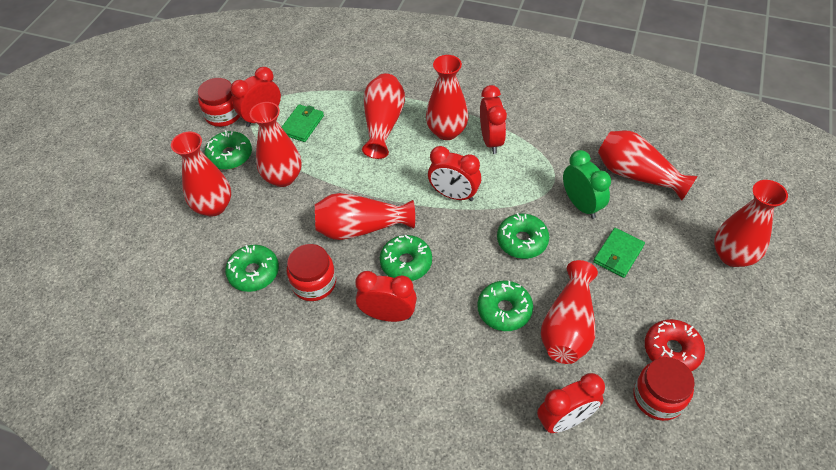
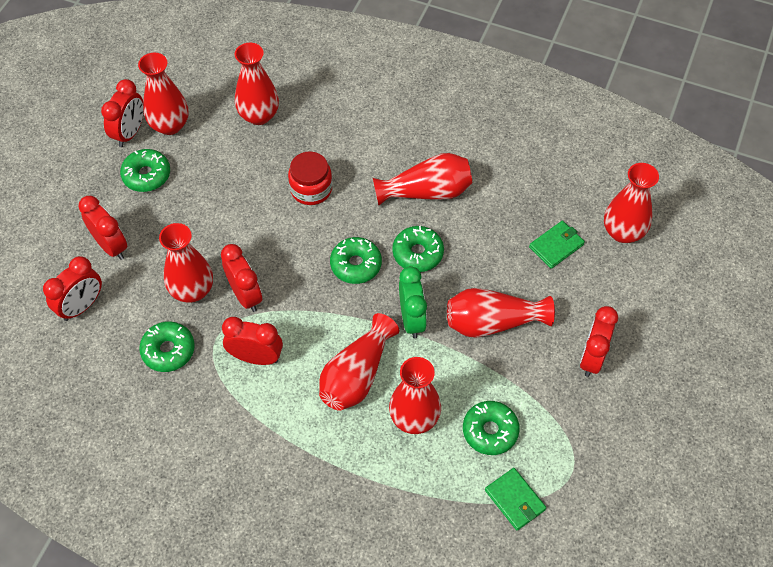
red clock: [230,67,281,127] [355,271,417,322] [428,146,481,201] [480,85,507,154] [537,373,605,433] = 5 -> [43,256,102,321] [79,196,127,260] [101,79,144,147] [221,244,262,312] [222,317,283,365] [580,306,618,377] = 6
red donut: [645,319,705,372] = 1 -> none = 0
red jar: [198,78,240,127] [287,244,336,301] [633,357,695,421] = 3 -> [288,151,332,205] = 1

